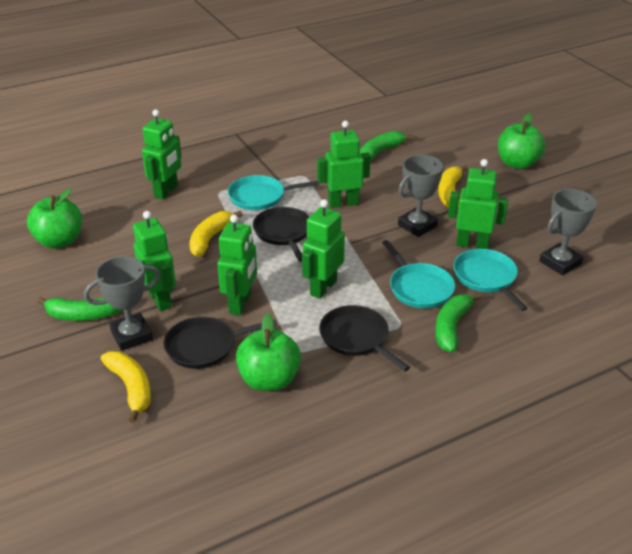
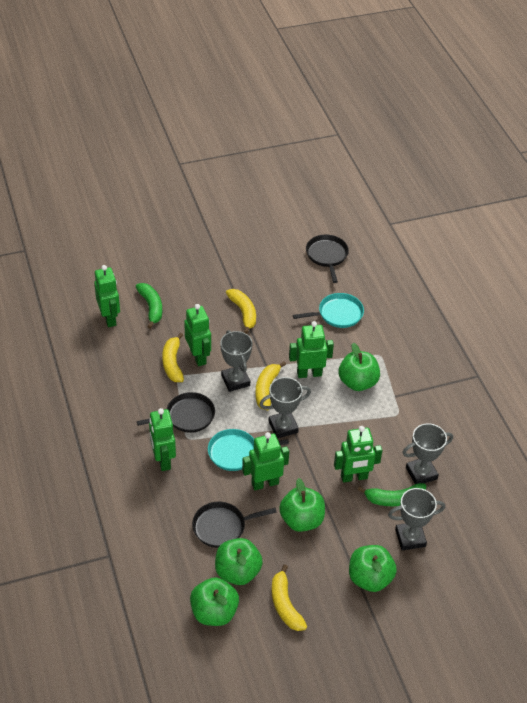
green apple: [27,189,82,249] [236,313,301,391] [498,113,545,169] = 3 -> [190,577,239,626] [215,538,263,585] [279,478,325,532] [339,343,380,391] [349,545,397,592] = 5
green banana: [37,297,122,321] [360,131,414,162] [435,293,482,352] = 3 -> [136,283,162,329] [358,483,426,506] = 2
grey trophy: [84,256,160,351] [398,155,444,237] [539,189,597,275] = 3 -> [220,330,253,392] [259,377,311,438] [388,488,445,550] [402,423,453,484] = 4
turquoise pan: [228,175,319,210] [382,240,455,309] [454,249,528,311] = 3 -> [208,429,289,471] [293,293,364,328] = 2
yellow banana: [101,351,151,423] [189,211,243,257] [438,165,468,208] = 3 -> [162,333,184,382] [226,289,256,334] [255,361,286,410] [272,564,307,631] = 4

